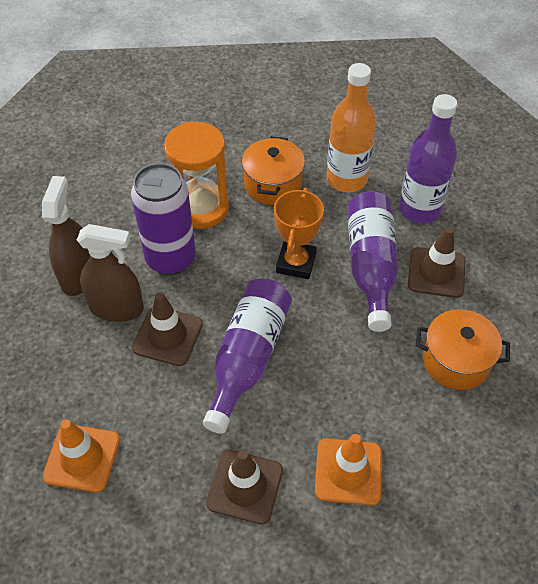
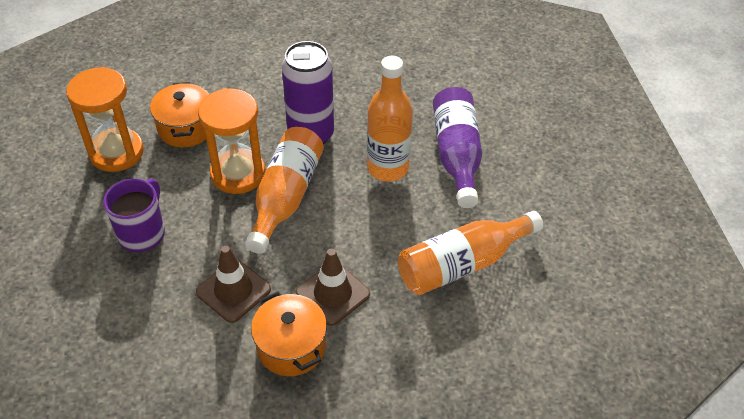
brown spray bottle: [42,176,90,296] [77,224,144,322] = 2 -> none = 0
brown traffic cone: [132,292,203,366] [206,450,283,524] [408,227,466,298] = 3 -> [196,246,271,323] [296,249,370,326] = 2
orange bottle: [327,63,376,192] = 1 -> [245,127,324,254] [367,56,413,181] [398,211,543,295] = 3
orange hourglass: [164,122,229,229] = 1 -> [66,67,144,172] [198,88,265,194] = 2
orange traffic cone: [43,420,120,493] [315,434,382,506] = 2 -> none = 0
orange trophy: [274,188,324,279] = 1 -> none = 0
purple bottle: [203,278,292,434] [348,191,399,332] [399,94,457,224] = 3 -> [433,87,482,208] = 1
purple mug: none = 0 -> [104,179,165,252] = 1

